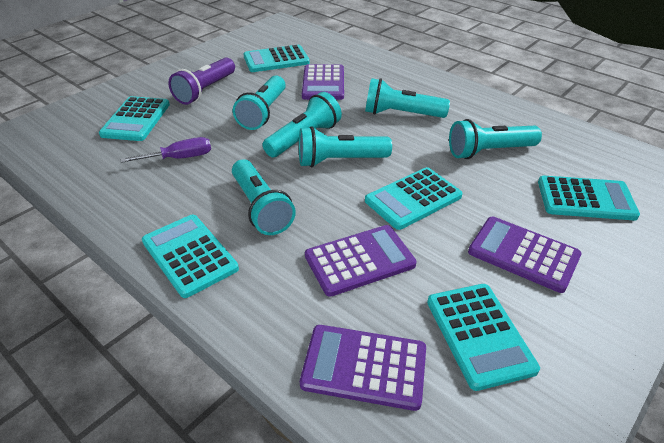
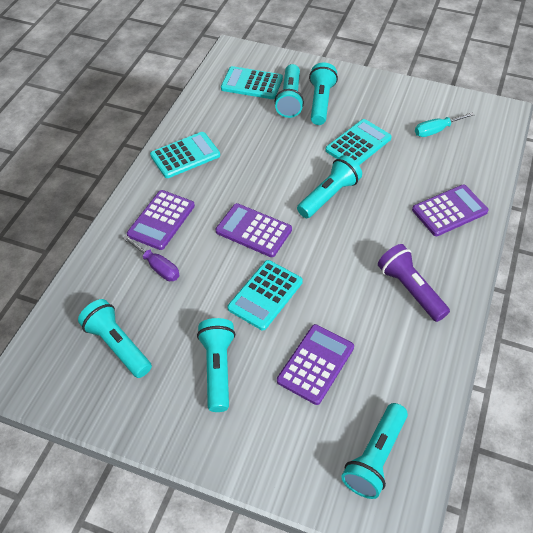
turquoise calculator: [99,96,170,141] [142,215,239,298] [243,45,310,72] [365,167,463,230] [427,284,540,391] [538,176,640,220] = 6 -> [150,132,220,178] [221,66,283,99] [228,260,303,330] [325,119,392,165] = 4
turquoise screwdriver: none = 0 -> [415,112,475,137] = 1

